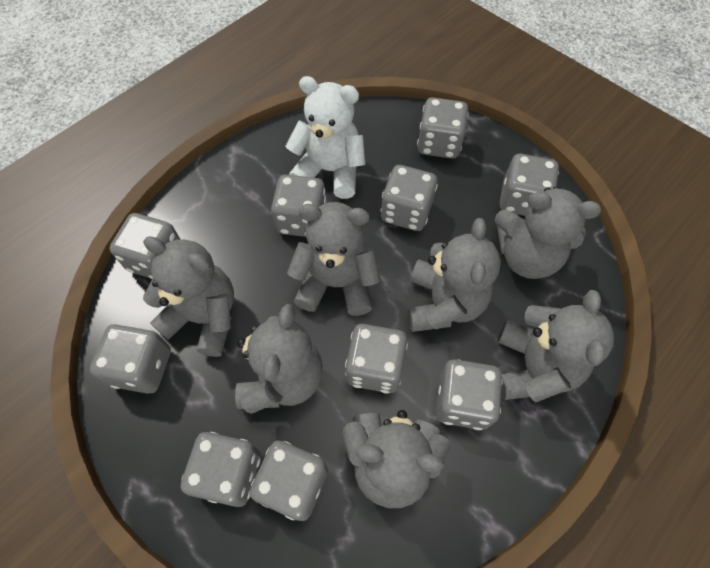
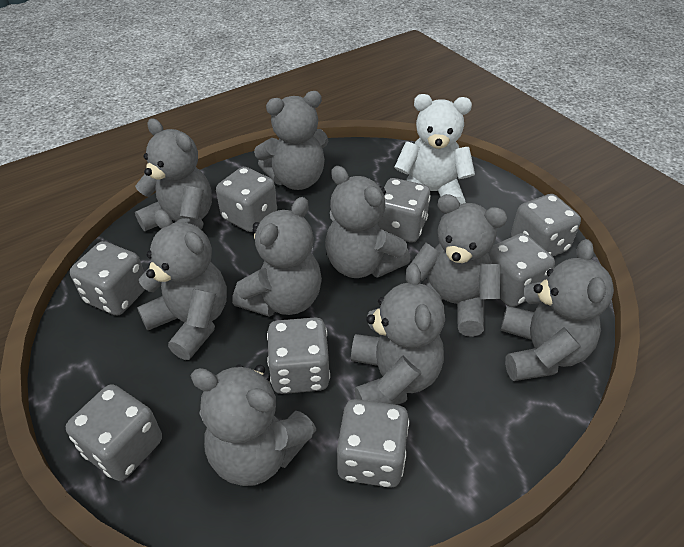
grey dice: [90,324,171,394] [110,213,181,279] [181,432,261,507] [250,440,328,521] [271,175,326,237] [345,324,408,393] [381,165,438,231] [417,97,469,159] [435,359,503,430] [500,154,559,216] = 10 -> [66,384,162,481] [70,241,145,316] [216,167,277,232] [267,317,330,394] [337,399,409,488] [377,178,431,242] [488,233,555,307] [511,194,581,256] = 8
grey teddy bear: [143,236,234,357] [235,304,323,414] [287,202,381,316] [342,410,451,508] [407,218,501,332] [495,186,601,279] [498,290,614,402] = 7 -> [135,119,212,231] [137,209,227,360] [190,364,317,486] [232,197,322,317] [254,91,328,190] [325,166,410,278] [351,263,445,405] [411,194,508,337] [501,239,614,381] = 9

